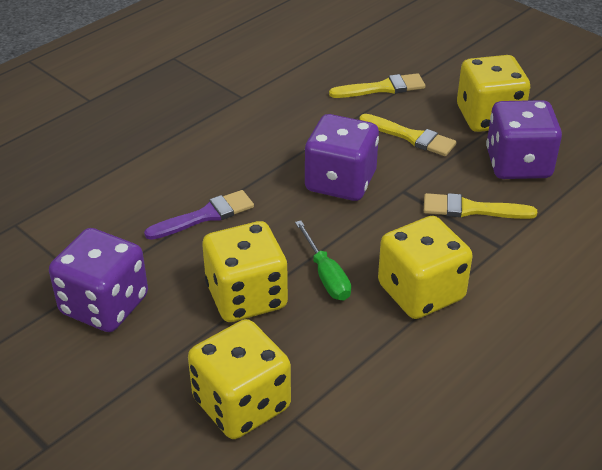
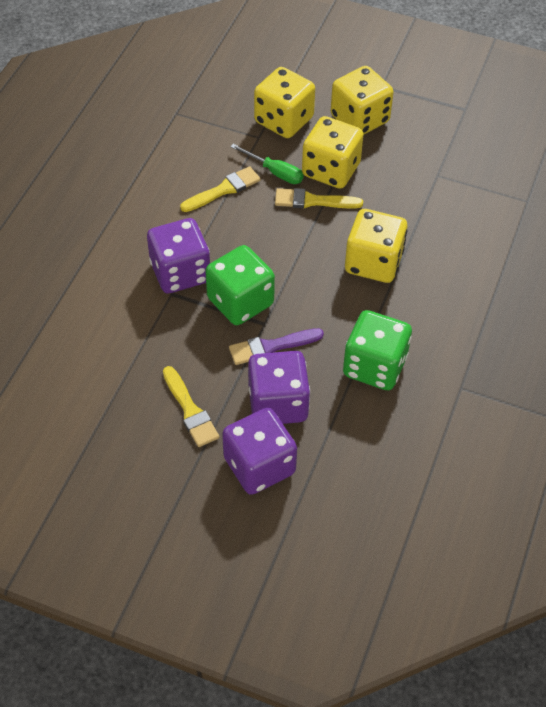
green dice: none = 0 -> [205,245,275,325] [343,310,412,390] = 2

